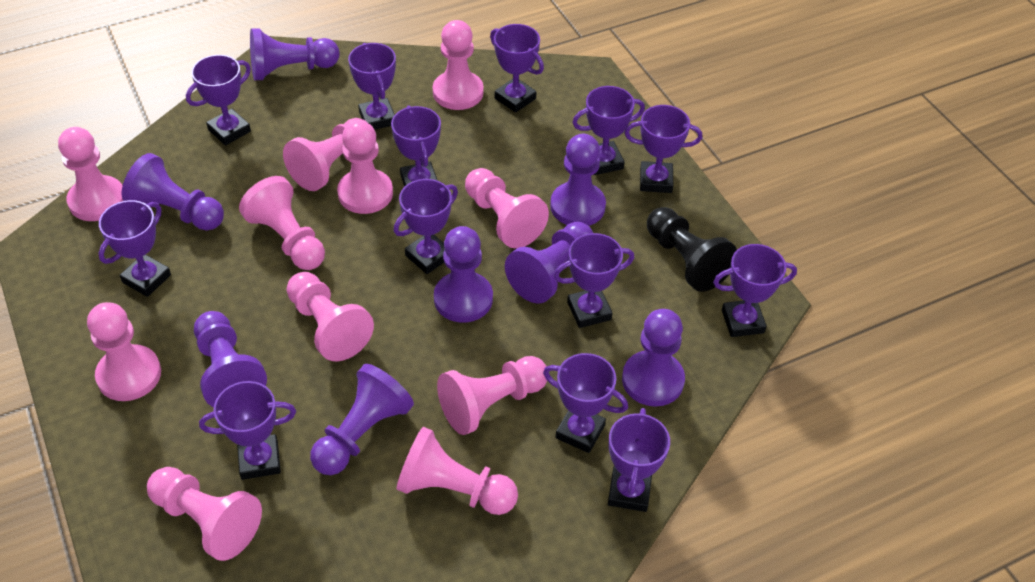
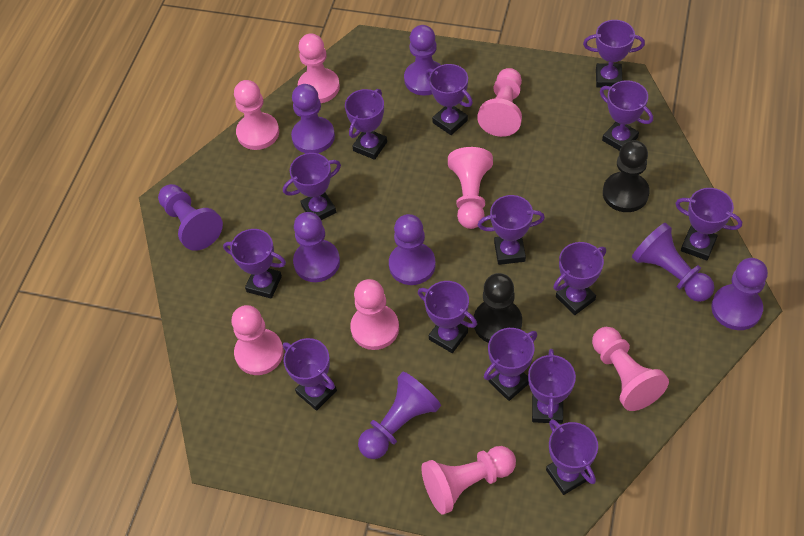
black pawn: [647,207,737,292] = 1 -> [474,273,522,343] [603,140,650,212] = 2
pink pawn: [58,127,123,221] [87,302,161,401] [147,467,262,561] [239,176,325,270] [283,118,366,191] [287,272,374,361] [337,120,393,214] [397,427,518,515] [433,20,484,110] [437,356,547,435] [465,168,549,248] = 11 -> [231,305,284,375] [234,80,279,150] [298,33,340,103] [350,279,399,350] [421,446,516,515] [448,147,493,229] [477,68,522,137] [592,327,669,411] = 8
purple trophy: [98,200,171,297] [186,55,251,145] [199,381,296,480] [348,43,396,130] [391,106,441,187] [394,179,458,274] [490,24,544,113] [543,353,628,453] [554,233,634,328] [572,86,645,175] [608,408,670,512] [624,105,702,193] [713,244,797,337] = 13 -> [223,229,286,299] [283,153,341,220] [283,338,337,411] [345,89,387,160] [418,281,477,353] [426,64,473,135] [478,195,545,265] [484,328,537,401] [528,349,576,424] [546,419,598,495] [553,242,606,315] [583,20,645,88] [600,80,653,151] [675,188,742,261] = 14

